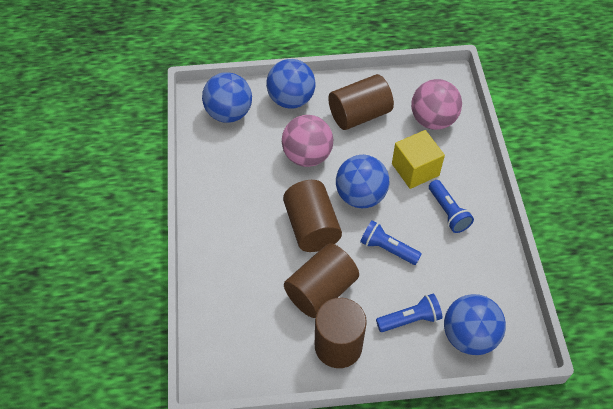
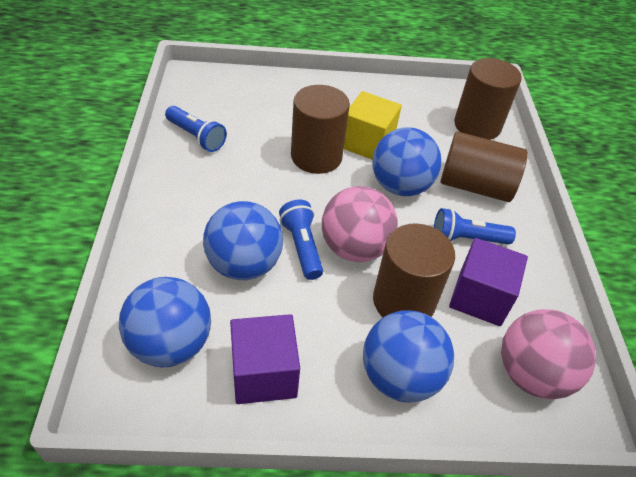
purple cube: none = 0 -> [230,314,300,404] [449,238,528,326] = 2

